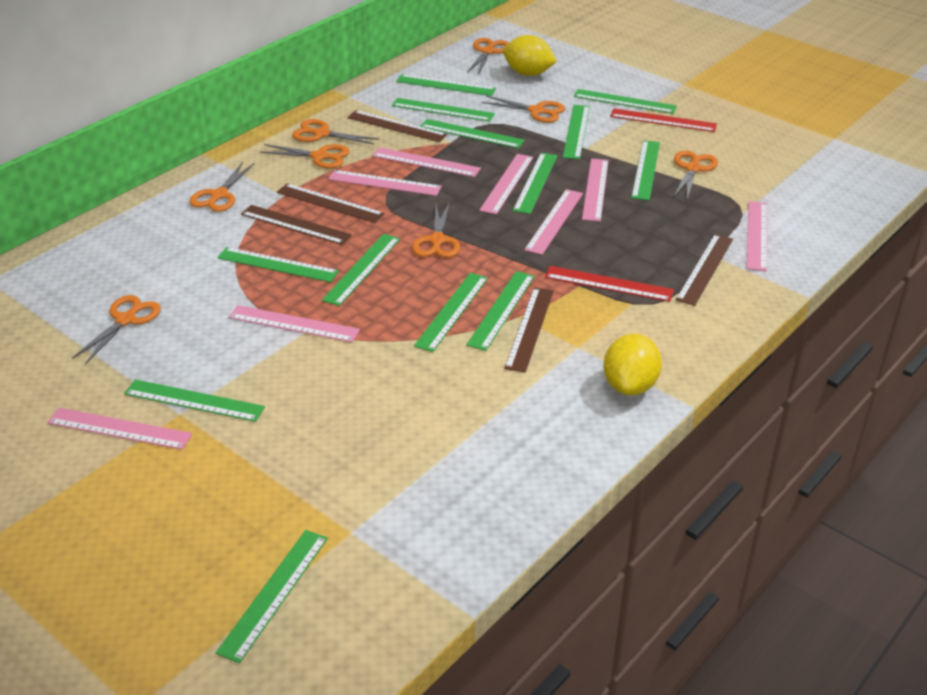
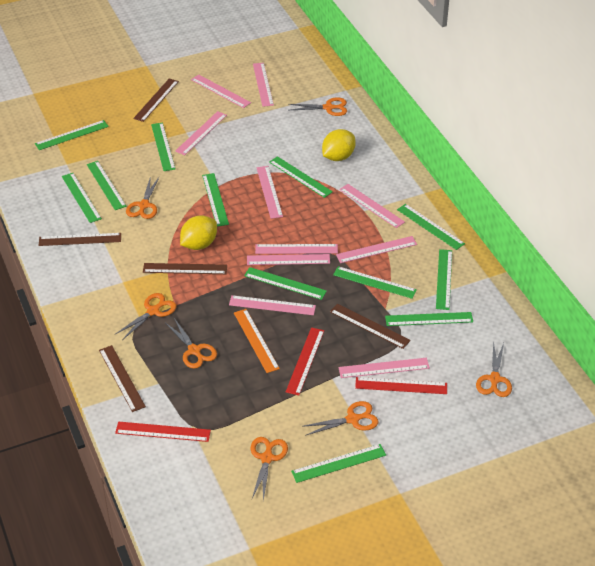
green ruler: [124,379,265,422] [216,530,328,663] [217,247,339,282] [322,234,400,306] [392,98,495,122] [396,74,496,96] [414,273,488,352] [420,119,525,149] [466,271,535,351] [513,153,558,214] [563,105,590,159] [574,89,677,114] [631,140,660,200] = 13 -> [35,120,109,150] [62,173,102,223] [87,161,127,210] [151,122,176,171] [202,173,229,227] [244,267,327,300] [269,156,333,198] [291,444,386,483] [333,266,417,299] [385,312,473,326] [397,204,465,250] [436,249,452,310] = 12
orange ruler: none = 0 -> [234,309,280,373] = 1
orange scissors: [72,295,161,365] [190,162,255,212] [260,144,350,169] [292,119,379,145] [412,202,460,258] [467,38,508,75] [481,96,565,123] [674,151,718,199] = 8 -> [116,293,176,340] [126,176,159,219] [166,318,217,369] [251,437,288,501] [288,97,347,116] [302,401,378,436] [476,341,512,397] = 7
pink ruler: [47,408,192,450] [229,305,360,342] [328,170,442,196] [372,147,481,177] [479,154,533,215] [524,189,583,255] [582,159,609,222] [747,201,767,271] = 8 -> [175,111,227,155] [191,74,251,108] [229,295,316,315] [247,254,330,265] [253,63,274,107] [255,244,338,254] [256,166,283,219] [336,236,417,263] [338,358,430,378] [339,184,405,228] = 10
red ruler: [545,266,674,302] [610,108,717,132] = 2 -> [115,422,211,442] [286,327,324,395] [355,377,447,394] = 3

